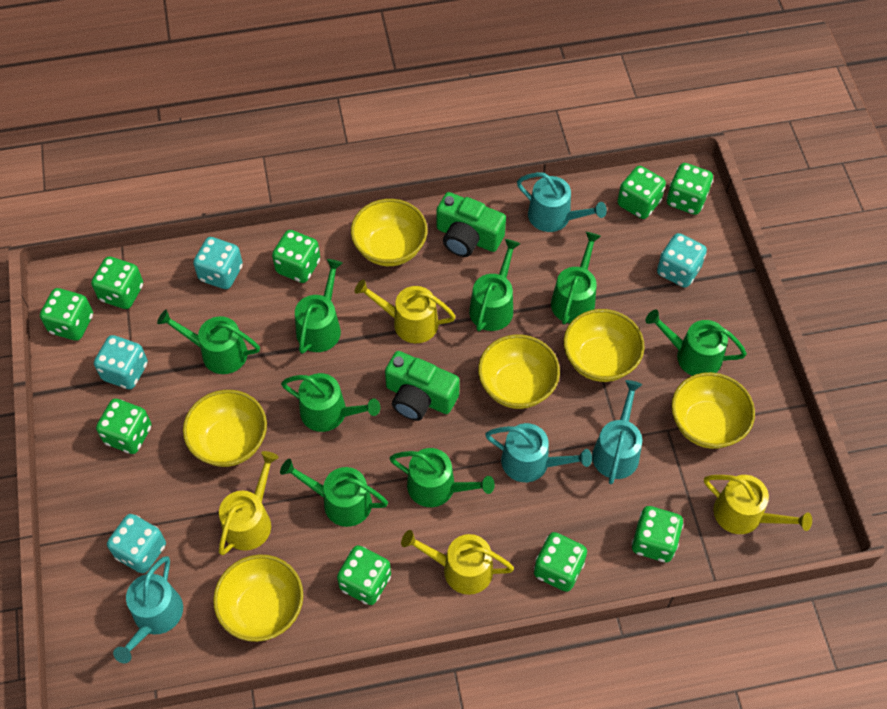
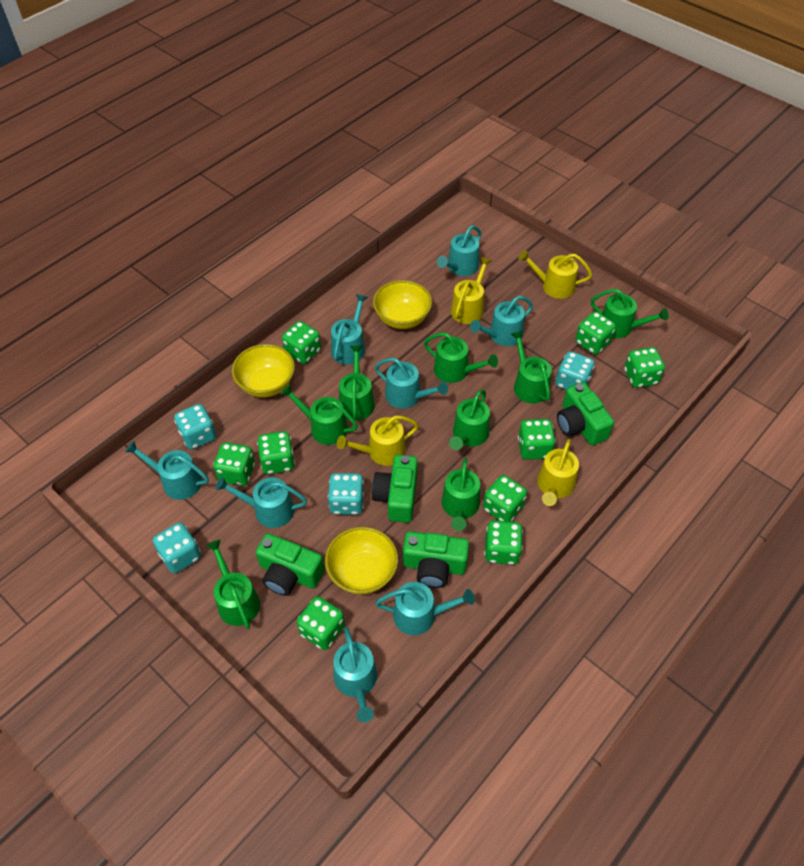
green camera: [385,351,460,421] [436,192,506,257] = 2 -> [256,533,324,596] [372,455,418,523] [403,531,469,588] [557,382,614,446] = 4
turquoise watering can: [113,556,183,663] [485,423,592,482] [517,172,607,232] [592,380,642,484] = 4 -> [125,441,209,500] [216,477,307,528] [331,294,368,364] [333,627,377,722] [375,358,448,409] [375,582,475,635] [437,225,482,276] [470,296,533,346] = 8
yellow bowl: [183,390,267,467] [213,554,303,642] [351,199,427,266] [478,334,560,409] [563,309,645,382] [671,372,755,449] = 6 -> [232,344,295,397] [325,527,398,595] [373,280,432,329] = 3

